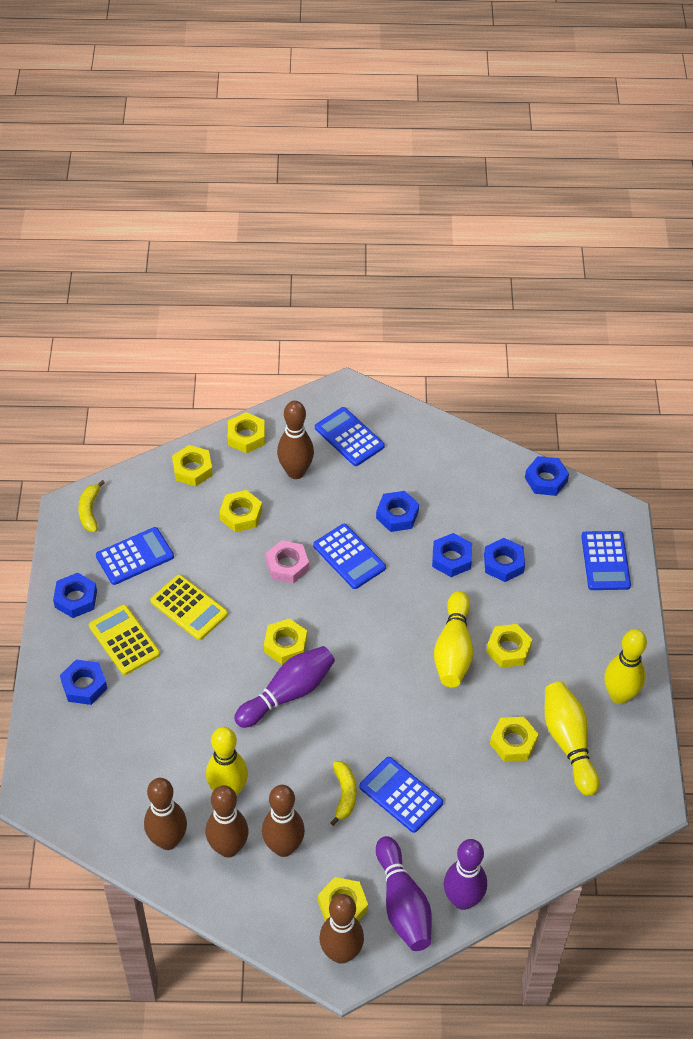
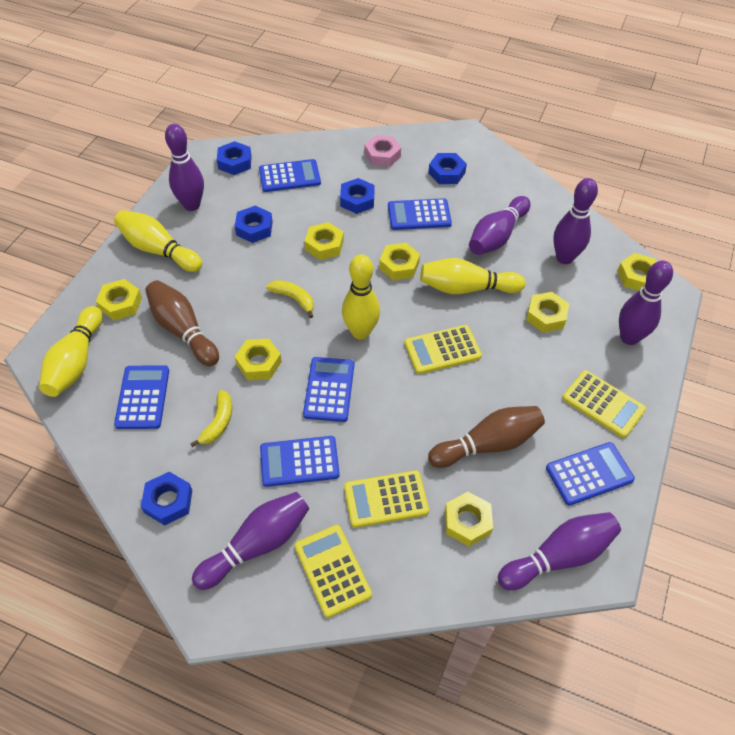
blue calculator: [96,527,174,585] [313,524,386,589] [315,407,385,466] [359,757,443,833] [581,531,631,590] = 5 -> [114,365,169,429] [259,159,321,192] [260,436,340,487] [303,357,354,422] [388,198,452,230] [546,442,635,506] = 6
blue nut: [53,573,97,618] [60,660,107,705] [376,491,419,532] [432,533,472,577] [484,538,525,582] [525,456,569,496] = 6 -> [141,472,192,526] [217,141,252,175] [235,206,273,243] [340,178,375,214] [428,153,467,184] = 5
brown bowling pin: [144,778,187,850] [206,785,248,858] [262,785,305,857] [277,401,314,479] [319,894,364,964] = 5 -> [145,280,219,366] [428,406,545,468] = 2
purple bowling pin: [234,646,335,728] [376,836,432,951] [444,839,487,910] = 3 -> [165,124,204,211] [192,492,309,590] [469,196,531,255] [498,512,621,590] [553,178,598,264] [619,261,673,345] = 6
yellow calculator: [89,605,160,675] [150,575,228,640] = 2 -> [295,525,372,618] [344,470,429,528] [404,325,482,374] [562,370,646,438] = 4

